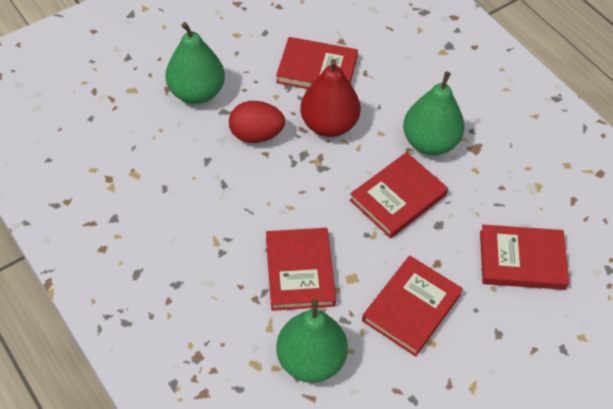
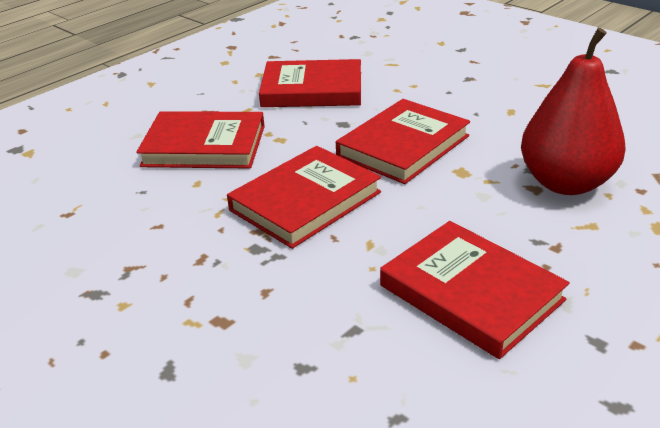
green pear: [165,22,225,104] [276,299,348,383] [403,71,465,155] = 3 -> none = 0
red egg: [229,101,285,143] = 1 -> none = 0

